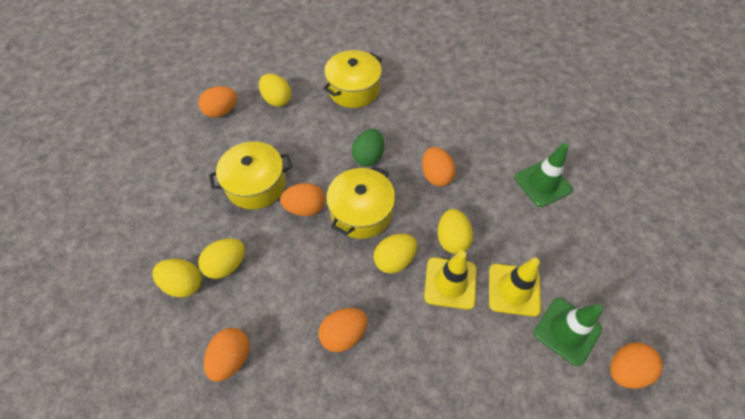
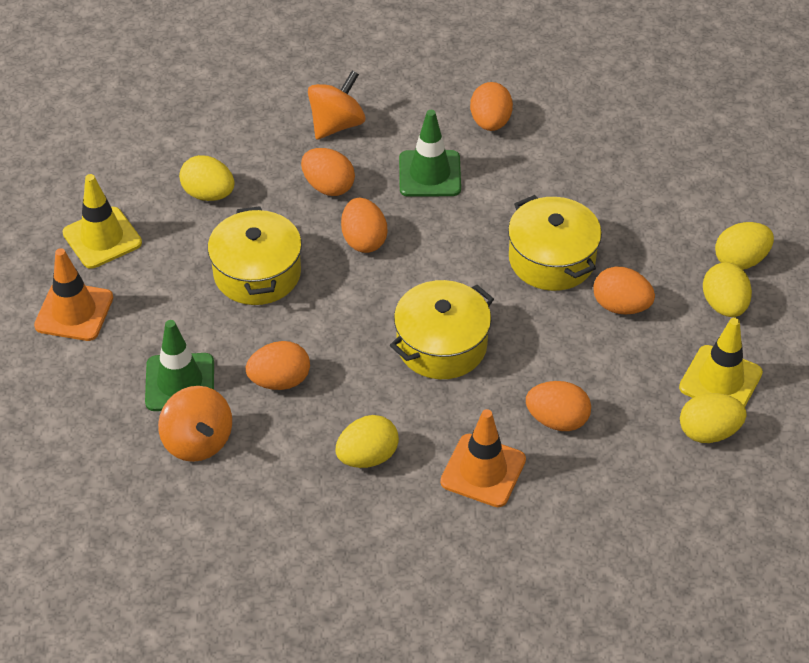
green egg: [352,129,384,167] = 1 -> none = 0
orange spinning top: none = 0 -> [158,386,232,462] [308,70,366,140] = 2
orange traffic cone: none = 0 -> [34,248,113,341] [440,409,526,507] = 2

